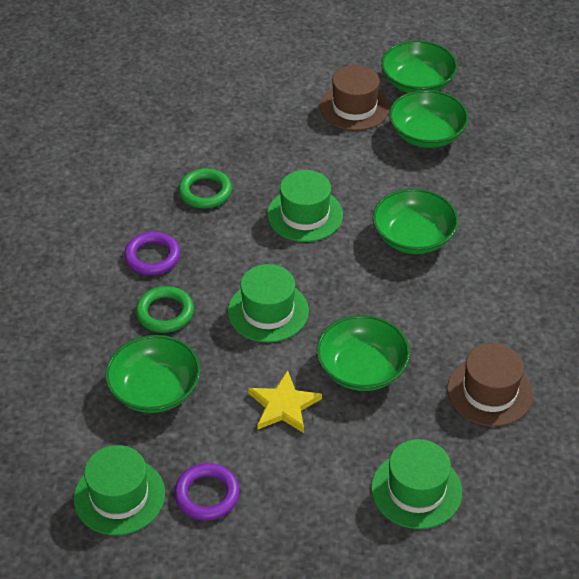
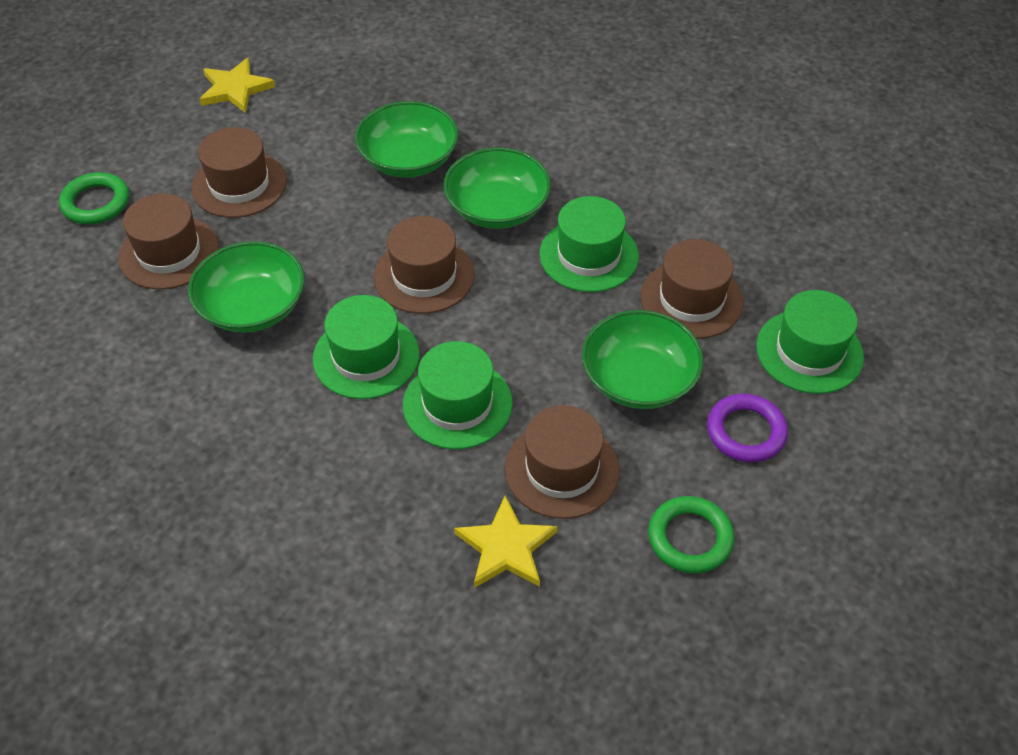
brown hat: [320,65,390,131] [447,343,533,427] = 2 -> [118,194,219,289] [192,127,287,218] [374,216,475,314] [505,405,619,519] [641,239,744,339] = 5
green bowl: [105,335,201,413] [317,315,410,391] [373,188,459,254] [381,40,458,93] [389,90,469,148] = 5 -> [188,241,305,333] [355,101,459,178] [444,147,551,229] [582,310,704,409] = 4
purple ring: [124,232,180,275] [174,463,240,521] = 2 -> [707,394,788,462] = 1
yellow star: [248,370,322,433] = 1 -> [200,58,275,113] [454,495,558,588] = 2

